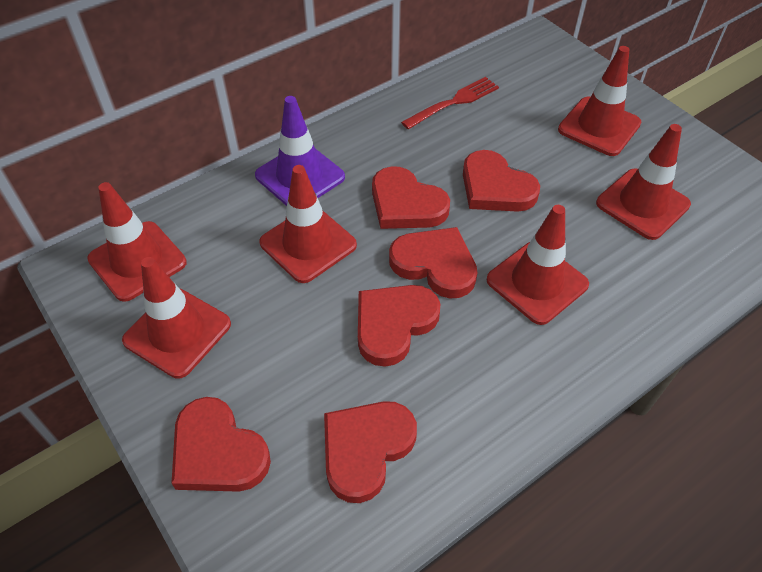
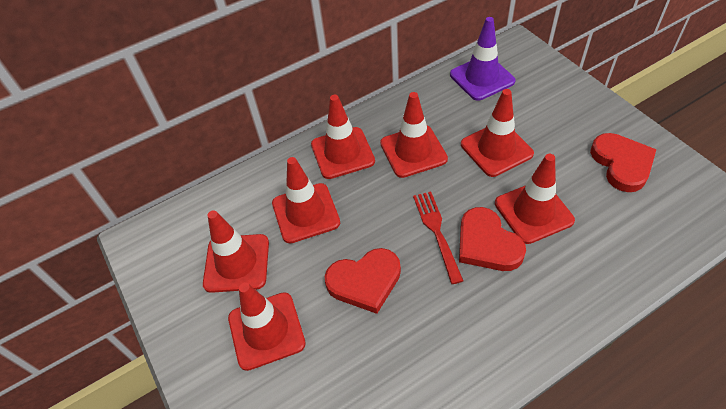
red heart: [172,397,271,492] [324,401,417,503] [358,285,440,367] [372,166,450,229] [389,227,478,298] [463,150,540,212] = 6 -> [324,248,401,314] [459,207,526,271] [590,133,657,192] = 3
red traffic cone: [87,182,187,302] [122,257,231,378] [259,165,357,283] [487,205,589,325] [558,46,641,156] [596,124,691,240] = 6 -> [203,210,269,293] [228,283,306,371] [272,157,340,243] [311,95,375,179] [380,92,448,178] [461,89,534,177] [495,154,575,244] = 7

